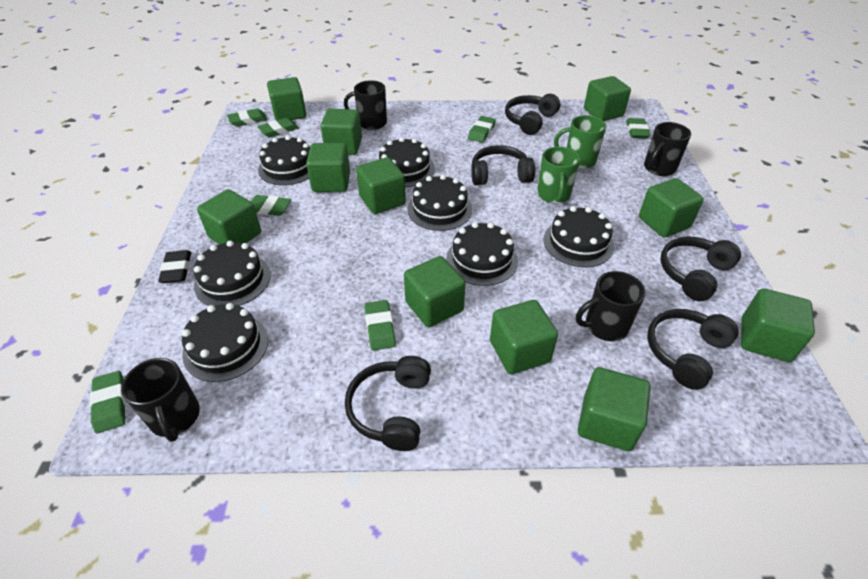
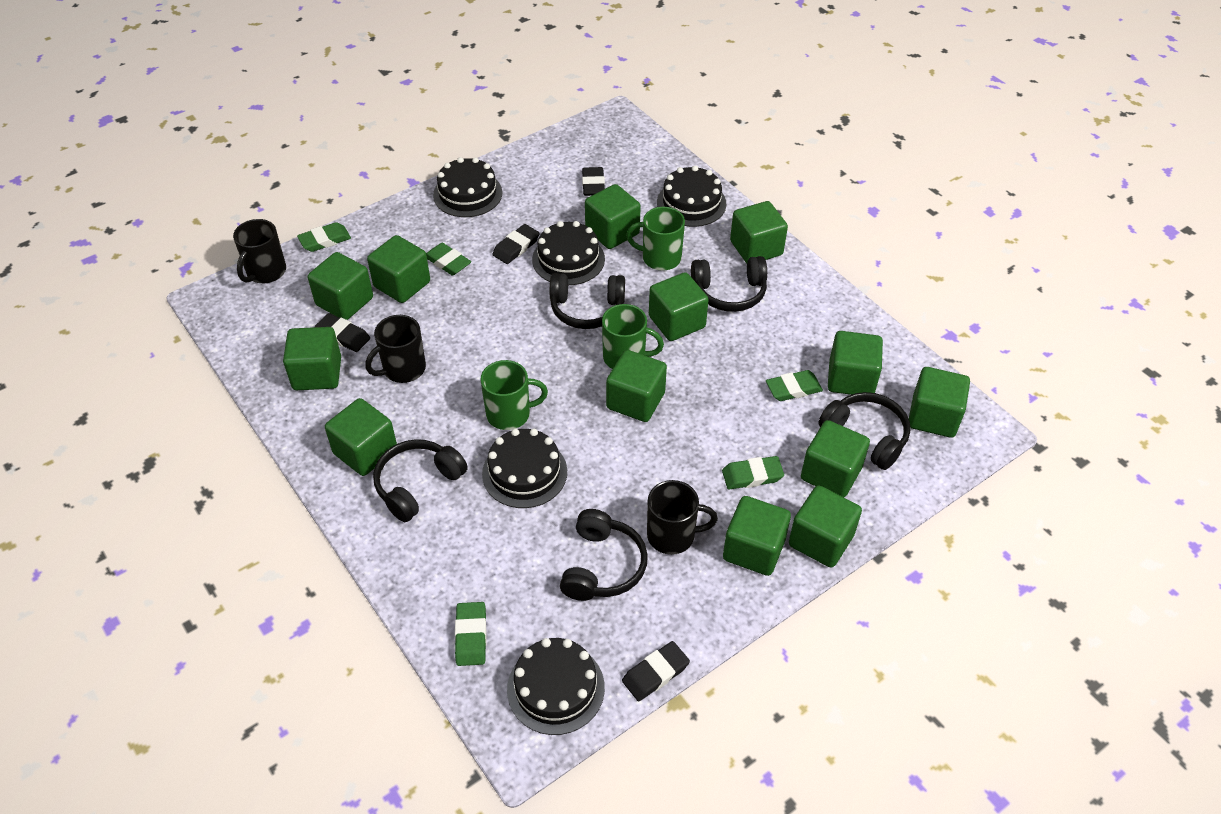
black cake: [182,303,268,382] [194,241,271,306] [258,135,310,185] [379,137,435,187] [408,175,472,231] [446,222,518,286] [544,206,614,267] = 7 -> [433,157,502,217] [482,428,567,508] [507,638,605,735] [532,221,605,285] [657,166,726,227] = 5
black eraser: [158,250,191,283] = 1 -> [315,313,370,352] [492,224,540,264] [582,167,605,196] [622,641,690,701] = 4
black mug: [121,358,200,442] [344,80,387,130] [576,271,645,341] [644,122,691,176] = 4 -> [233,219,286,283] [365,315,426,383] [647,480,718,555] = 3
green cube: [197,189,261,244] [267,77,306,120] [306,143,350,192] [321,109,362,155] [356,157,406,214] [404,256,466,327] [490,300,558,374] [578,367,651,451] [584,76,631,121] [639,178,704,237] [741,288,815,362] = 11 -> [283,327,341,390] [308,252,373,320] [325,398,397,476] [367,235,430,303] [585,184,641,249] [606,350,667,422] [649,272,709,341] [723,496,791,576] [730,201,788,263] [789,486,862,568] [801,420,870,497] [828,331,883,395] [909,367,970,438] = 13
green eraser: [90,371,126,433] [227,108,268,127] [251,195,291,216] [257,117,299,137] [364,300,396,351] [468,116,496,143] [626,118,650,138] = 7 -> [297,222,351,252] [426,243,471,276] [455,602,487,666] [722,456,784,489] [766,370,823,401] = 5
green mug: [537,147,580,203] [554,115,606,169] = 2 -> [481,360,548,430] [602,304,664,369] [626,207,685,271] = 3

